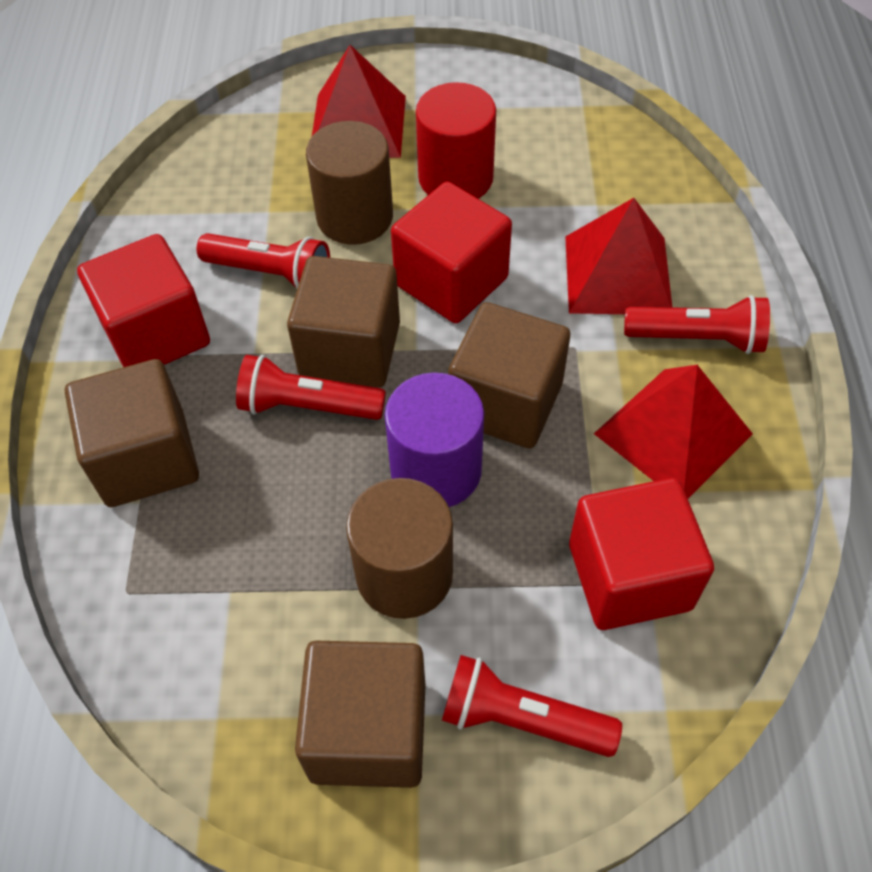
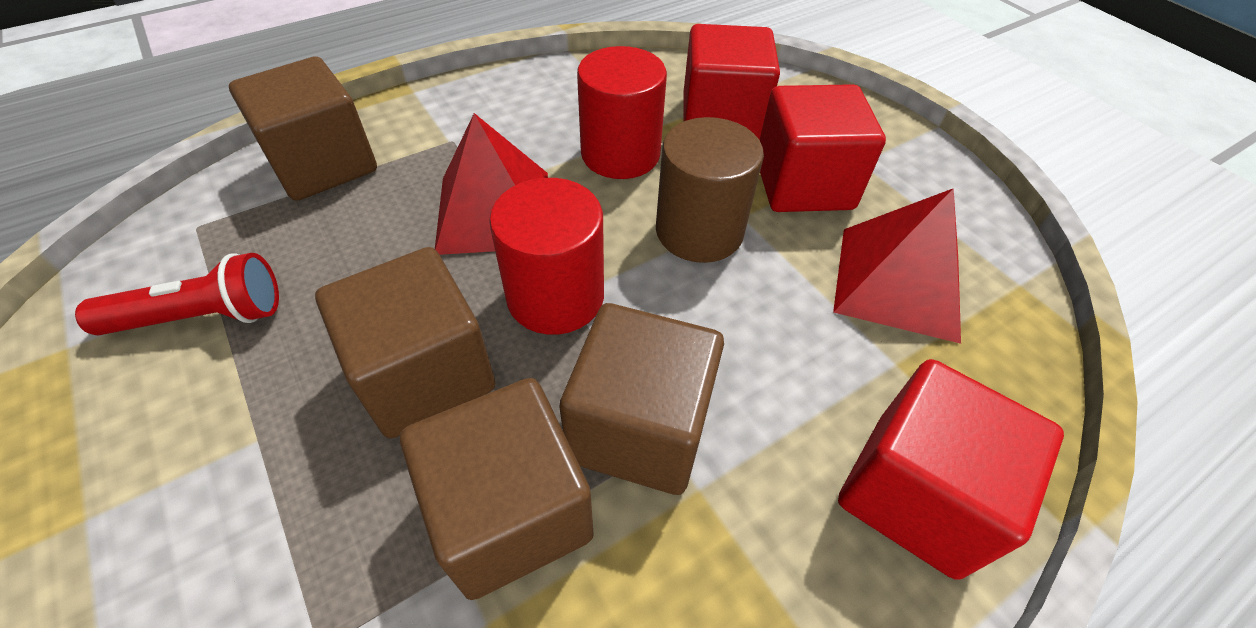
brown cylinder: [306,121,393,245] [346,478,453,619] = 2 -> [656,117,764,263] = 1
purple cylinder: [385,373,484,507] = 1 -> none = 0
red cylinder: [416,82,496,199] = 1 -> [489,178,604,335] [577,46,667,179] = 2
red flashlight: [197,233,330,288] [236,355,386,420] [442,655,622,757] [624,295,770,354] = 4 -> [75,253,279,335] = 1
red pyramid: [312,45,406,158] [565,198,672,314] [594,365,753,498] = 3 -> [435,113,548,255] [833,188,961,344] = 2

